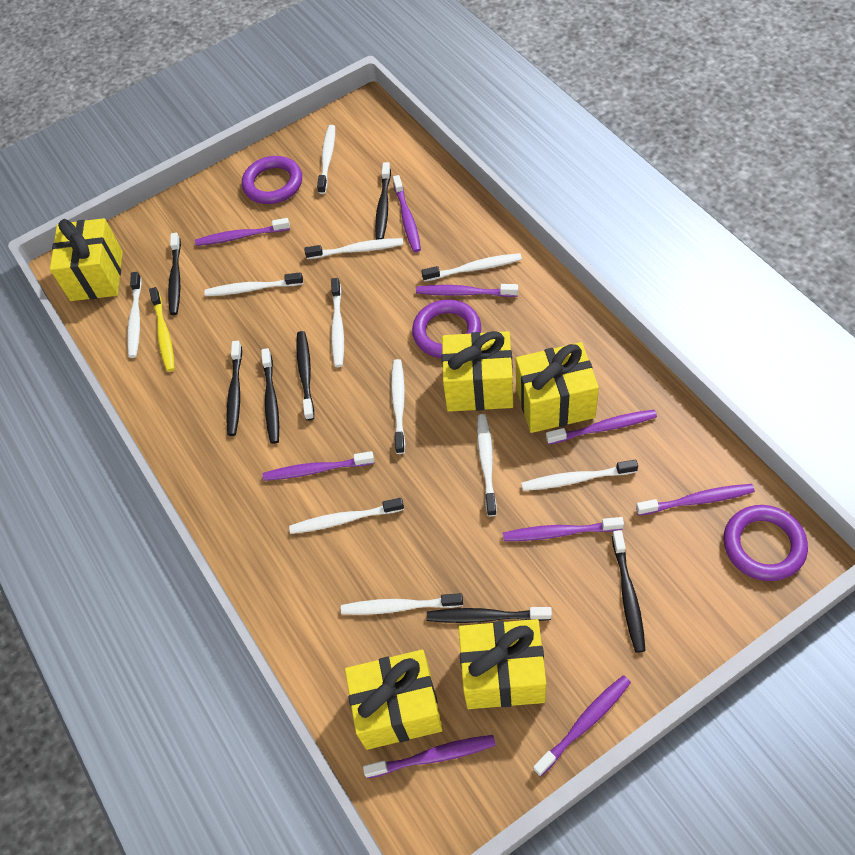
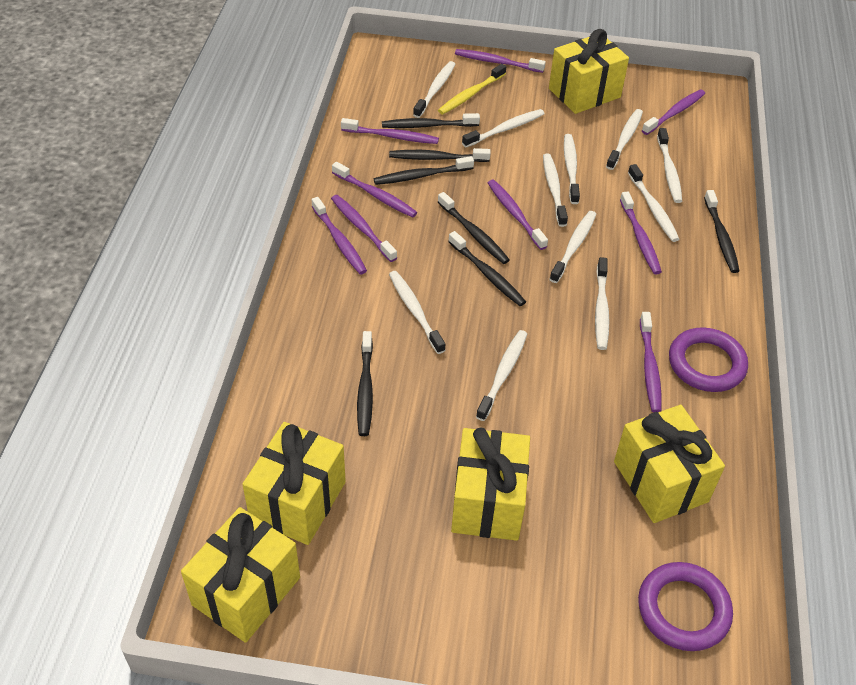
purple ring: [242,156,302,204] [412,299,481,358] [723,505,808,581] = 3 -> [638,562,733,651] [669,327,748,392] = 2

